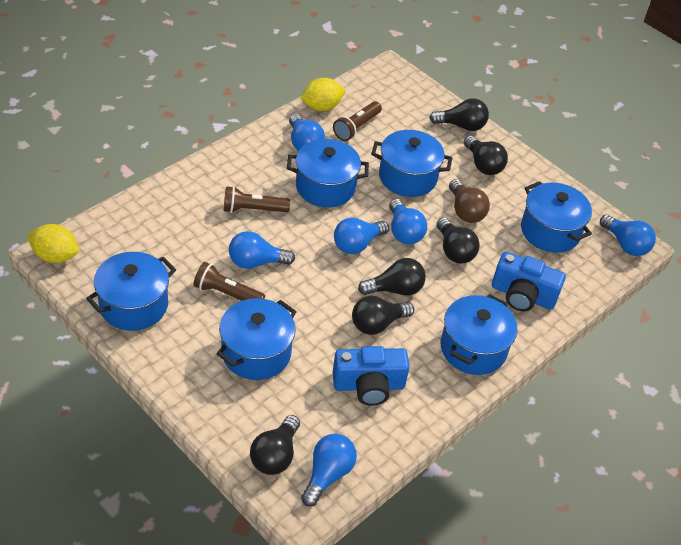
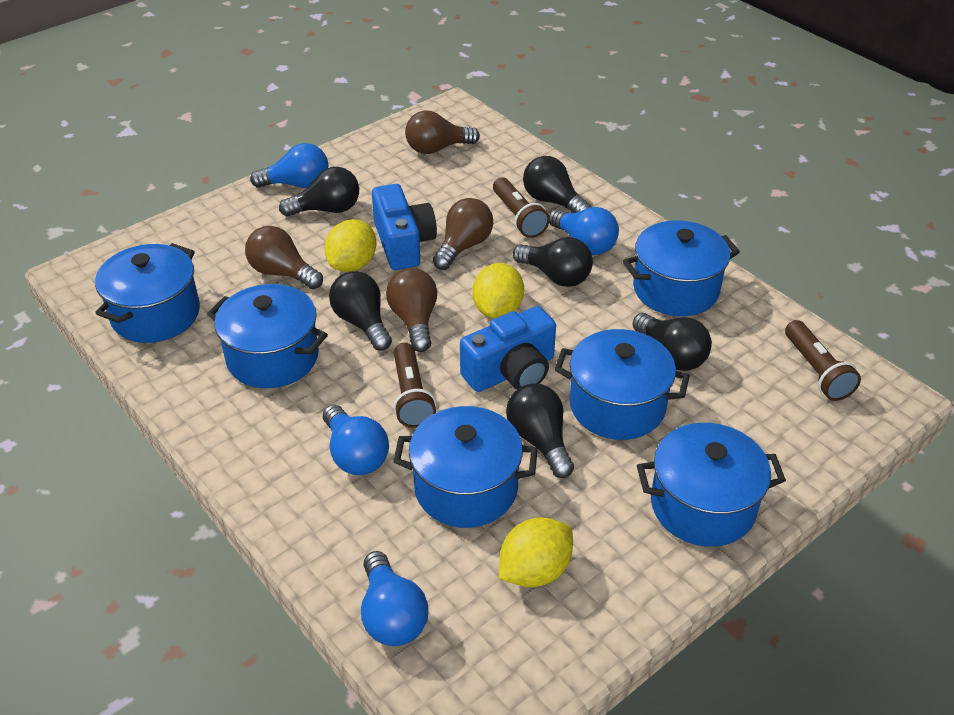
blue light bulb: [229,231,295,269] [289,114,325,151] [301,434,357,507] [334,218,389,254] [389,199,427,244] [600,214,656,256] = 6 -> [250,143,329,188] [323,404,389,475] [361,551,428,646] [549,207,619,255] = 4
brown light bulb: [449,179,490,223] = 1 -> [245,226,323,289] [386,268,437,352] [405,111,480,154] [433,198,493,270] = 4
yellow lemon: [27,224,79,263] [301,78,346,111] = 2 -> [324,219,377,272] [472,263,524,319] [499,517,573,587] = 3

